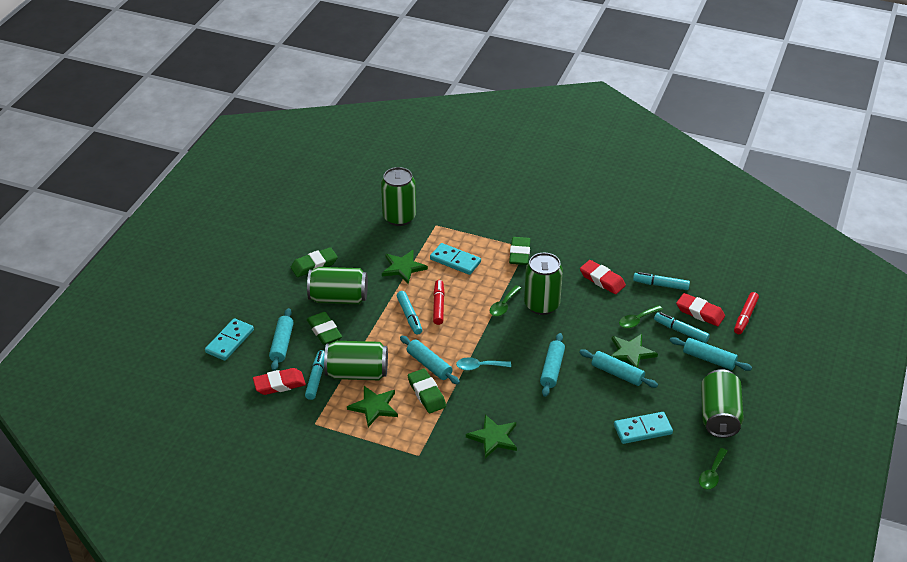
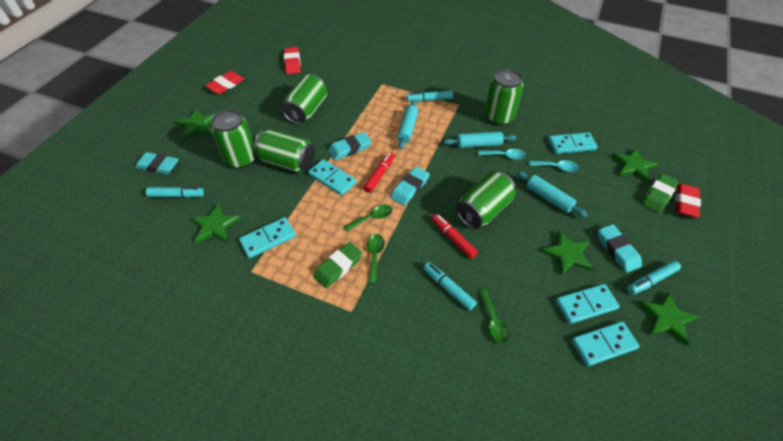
green eraser: [291,247,338,277] [307,312,342,345] [408,369,446,413] [509,237,531,265] = 4 -> [313,242,363,289] [642,173,679,213] = 2
green star: [347,386,398,427] [382,250,428,284] [466,414,517,458] [611,334,658,368] = 4 -> [175,109,215,139] [191,203,241,243] [540,230,593,275] [611,148,659,183] [638,292,699,346] = 5
turquoise domino: [205,318,254,361] [430,243,481,275] [614,412,673,444] = 3 -> [239,217,296,258] [308,159,356,196] [548,132,598,154] [556,284,620,324] [572,321,640,366] = 5
turquoise eraser: none = 0 -> [135,152,179,174] [328,132,372,160] [390,166,430,206] [598,224,642,273] = 4
turquoise rolling pin: [269,308,294,371] [400,336,460,385] [540,333,565,397] [579,349,658,388] [670,337,752,371] = 5 -> [397,100,418,149] [443,132,516,148] [517,171,587,218] = 3
turquoise spoon: [456,357,511,371] = 1 -> [478,149,526,160] [529,160,579,172] = 2

